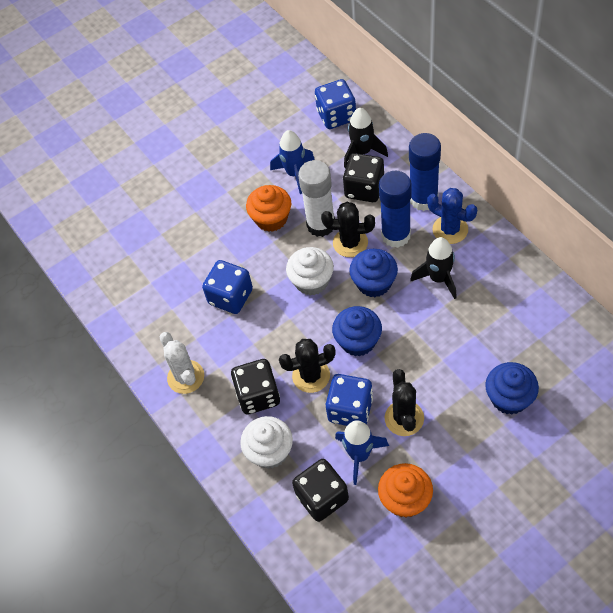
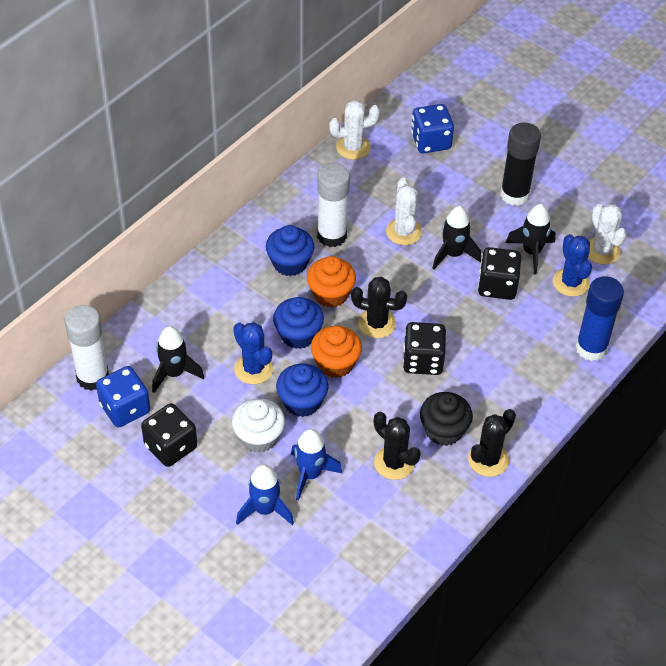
black cupcake: none = 0 -> [420,392,473,446] = 1
black glue stick: none = 0 -> [500,122,541,206] = 1
black rocket: [344,108,388,168] [410,237,457,299] = 2 -> [152,326,205,393] [432,206,481,269] [506,204,556,274] = 3
blue cactus: [427,188,477,244] = 1 -> [233,322,273,384] [553,234,592,297] = 2
blue dice: [202,260,253,314] [315,79,356,129] [326,374,373,426] = 3 -> [96,366,150,428] [411,104,454,153] = 2
blue glue stick: [379,171,412,248] [409,133,441,211] = 2 -> [576,276,624,361] = 1
white cactus: [160,332,204,394] = 1 -> [329,100,380,160] [386,178,422,245] [588,204,627,265] = 3
white cupcake: [240,416,293,469] [286,247,334,295] = 2 -> [232,398,285,453] = 1
white glue stick: [298,160,335,237] = 1 -> [64,305,109,391] [317,163,350,247] = 2

